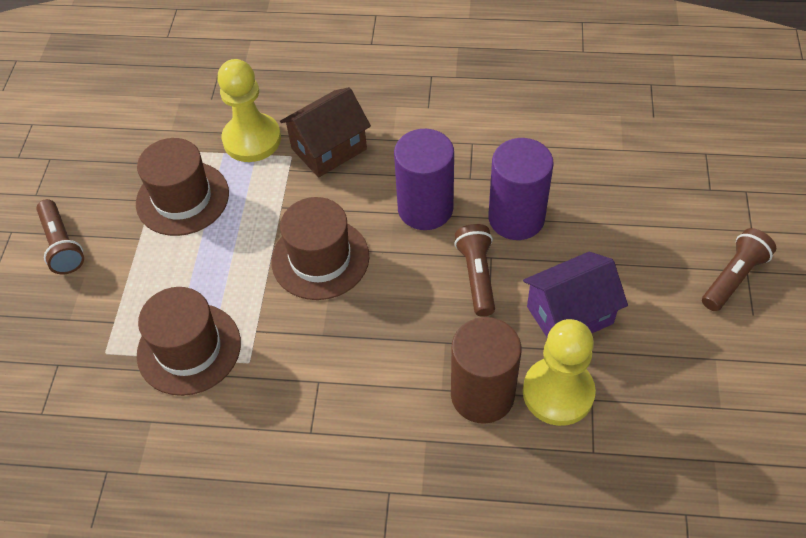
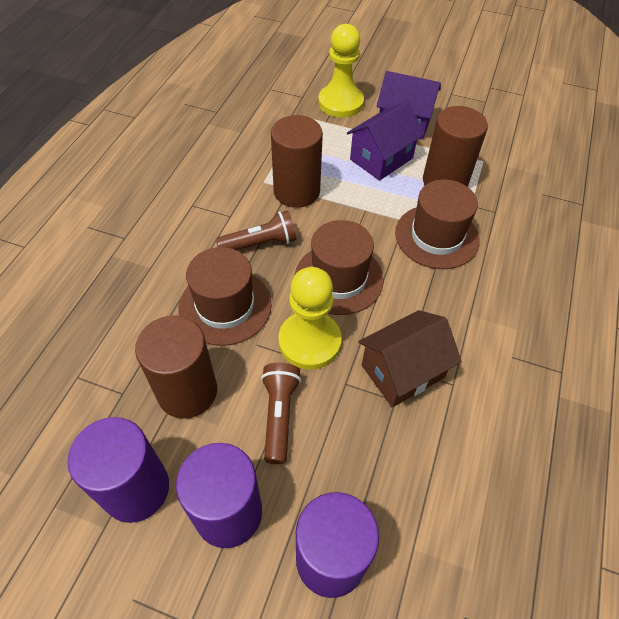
brown cylinder: [451,317,521,424] = 1 -> [135,315,217,419] [271,115,323,208] [423,106,488,187] = 3
brown flashlight: [36,199,84,274] [454,224,495,317] [702,228,776,311] = 3 -> [215,211,296,250] [261,363,301,464] = 2
purple cylinder: [394,129,454,230] [488,138,554,240] = 2 -> [67,417,169,523] [176,443,262,548] [296,492,379,598] = 3
purple house: [523,252,628,337] = 1 -> [347,101,424,181] [376,71,441,140] = 2

